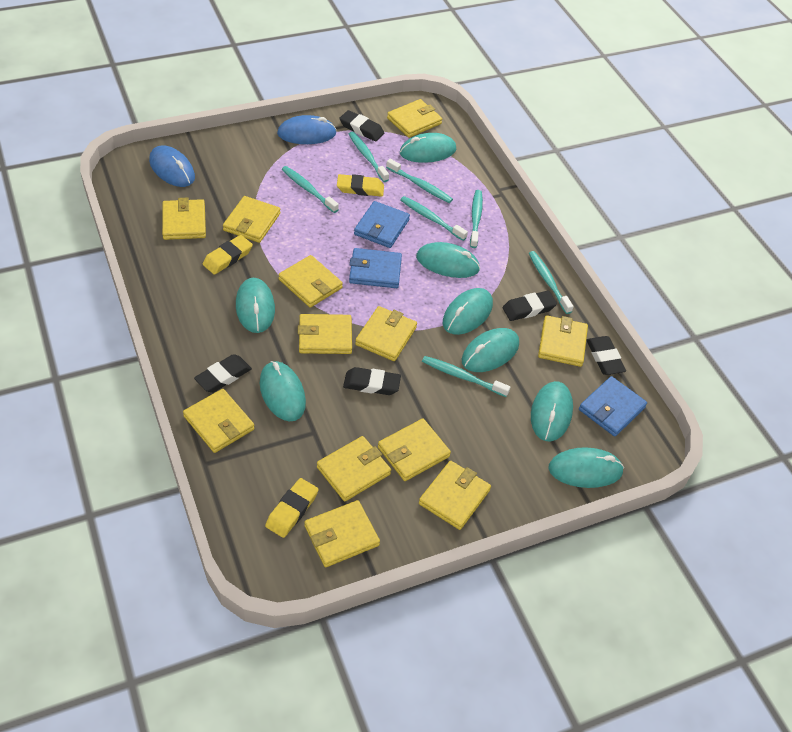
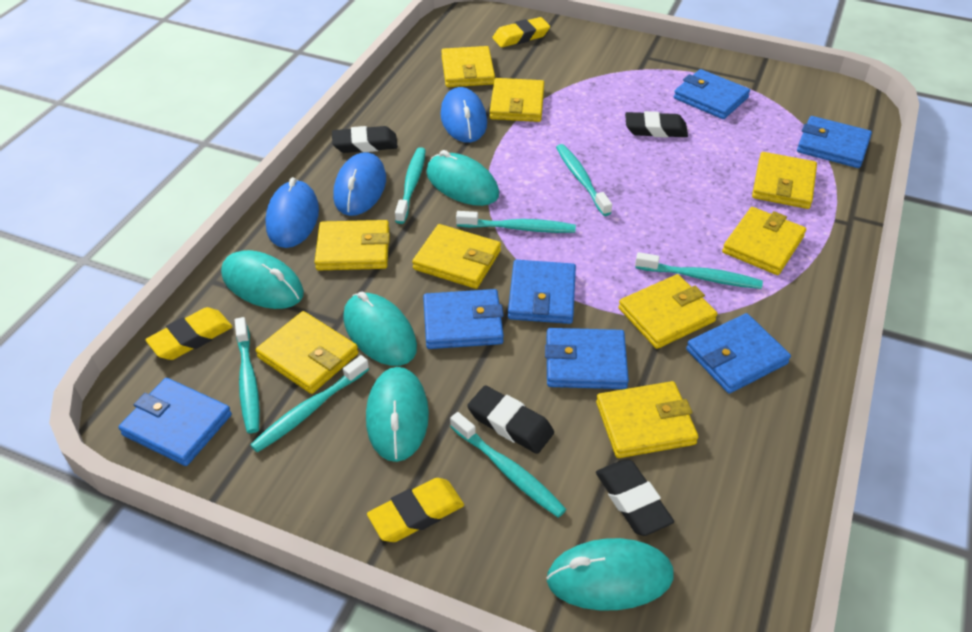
black eraser: [194,354,252,393] [339,110,384,141] [343,367,401,395] [502,291,557,321] [586,336,626,375] = 5 -> [332,126,398,153] [467,385,554,454] [596,459,674,536] [625,111,688,138] = 4
blue mouse: [149,145,195,187] [277,115,337,144] = 2 -> [265,177,319,248] [333,153,386,216] [440,87,487,143] = 3
blue wallet: [349,248,402,288] [354,201,410,248] [579,376,647,437] = 3 -> [118,378,232,466] [423,289,504,349] [508,260,576,324] [545,328,629,389] [674,69,750,119] [686,313,791,393] [797,116,872,168] = 7
turquoise mouse: [236,278,275,333] [260,361,306,421] [400,133,456,163] [416,242,480,278] [443,288,493,335] [462,328,519,372] [531,381,573,442] [548,447,624,488] = 8 -> [221,250,304,309] [343,291,417,366] [366,367,429,462] [426,150,499,206] [546,538,674,610] = 5
yellow wallet: [162,198,206,240] [183,389,255,453] [223,196,280,243] [278,255,343,308] [298,314,352,354] [305,500,380,567] [317,436,391,501] [355,306,417,361] [378,419,451,481] [387,99,442,138] [419,461,491,530] [538,315,588,367] = 12 -> [256,311,358,394] [315,220,390,270] [412,224,501,289] [441,46,495,87] [490,78,544,122] [596,381,698,458] [618,274,718,349] [722,207,806,275] [752,152,817,209] = 9

